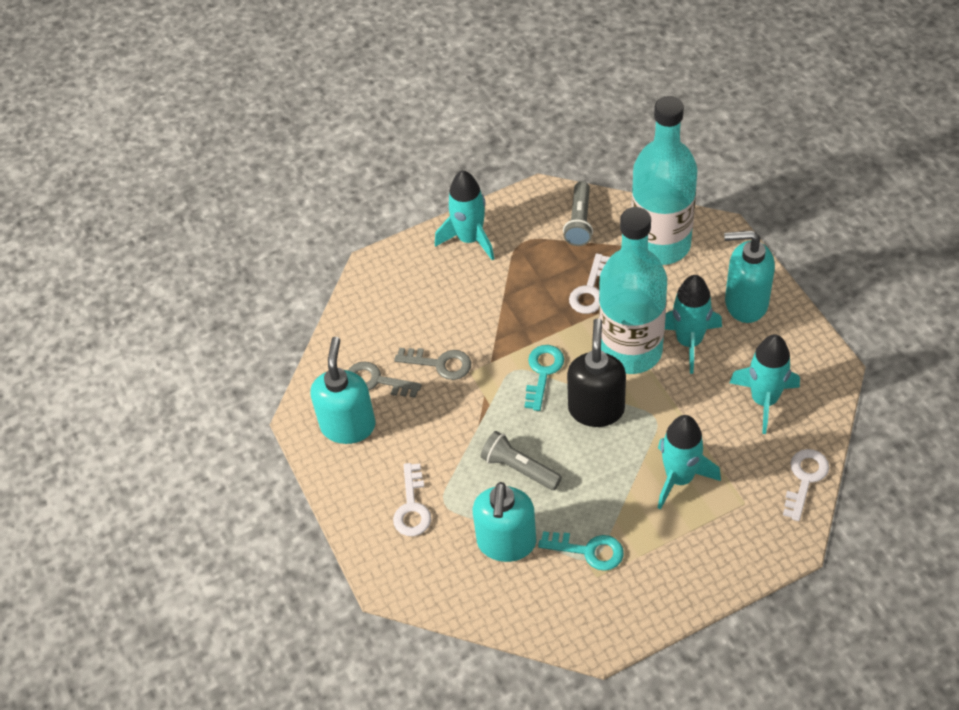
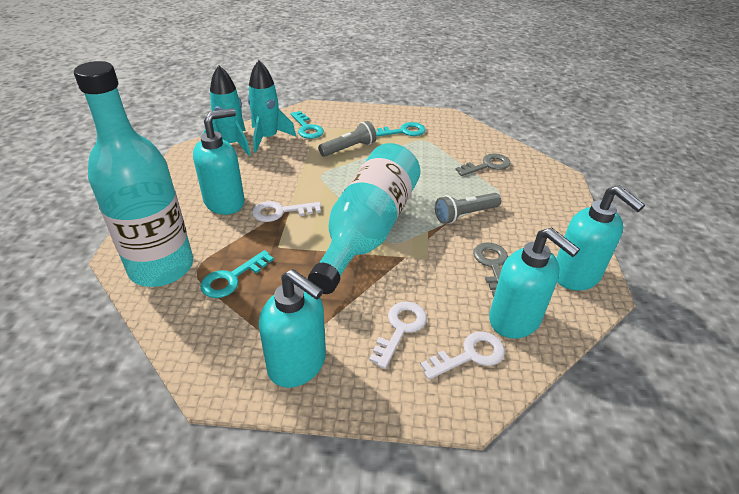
black soap dispenser: [567,318,626,427] = 1 -> none = 0
turquoise key: [525,345,564,411] [538,531,624,571] = 2 -> [200,250,274,298] [291,111,324,139] [375,122,426,137] = 3
turquoise rocket: [435,170,494,261] [658,415,721,510] [665,275,722,374] [729,334,800,434] = 4 -> [203,65,251,156] [248,60,296,153] = 2
turquoise soap dispenser: [311,337,376,444] [473,482,536,562] [724,230,775,323] = 3 -> [193,108,245,215] [259,269,326,388] [489,227,580,339] [556,185,645,291] = 4

